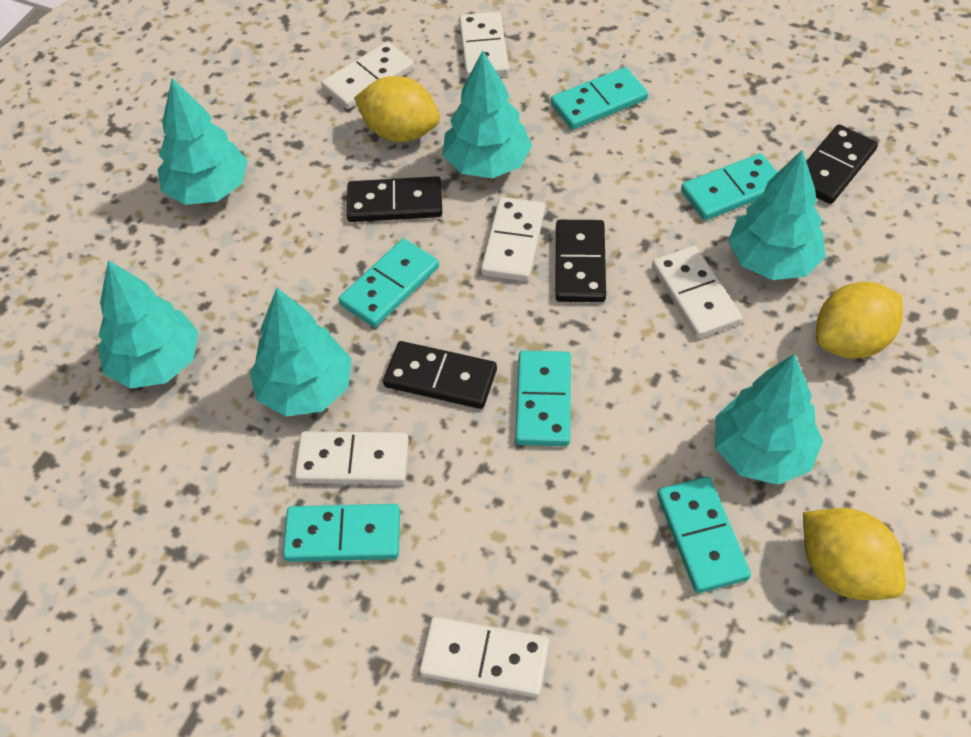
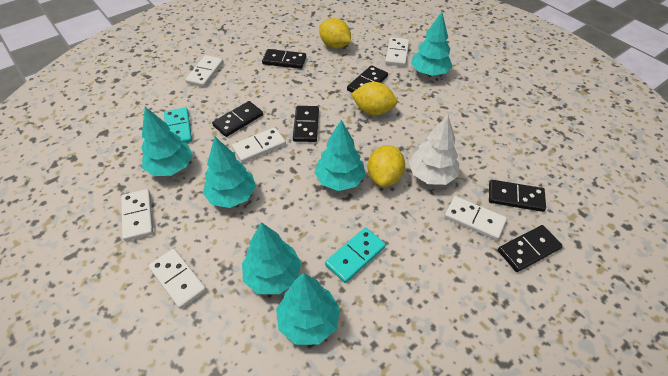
black domino: [347,176,442,222] [383,341,497,409] [555,220,606,302] [806,124,878,204] = 4 -> [212,101,263,137] [262,49,306,69] [293,106,319,142] [347,65,388,93] [489,180,546,212] [498,225,562,272] = 6
turquoise domino: [283,504,400,562] [339,239,439,327] [515,350,571,446] [551,67,648,130] [657,477,751,593] [681,153,778,220] = 6 -> [164,107,192,143] [325,227,386,283] = 2
white tree: none = 0 -> [409,115,459,185] = 1

